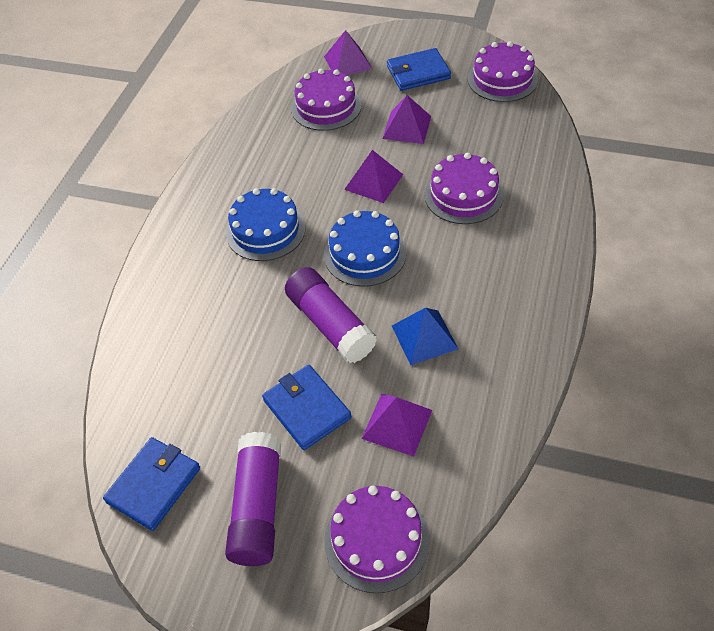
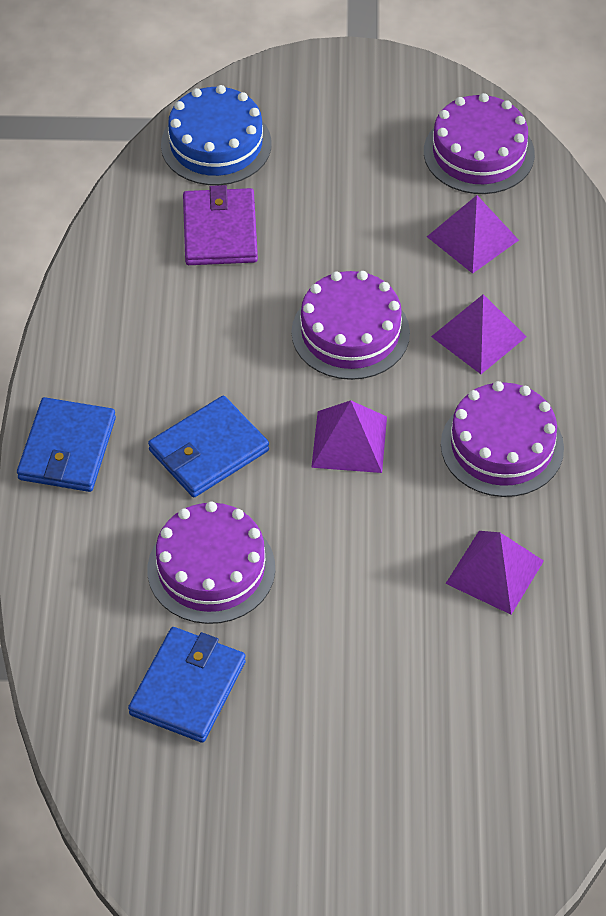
blue cake: [226,188,306,261] [324,210,406,287] = 2 -> [161,85,272,185] = 1
blue pyramid: [392,308,458,365] = 1 -> none = 0
purple glue stick: [225,432,281,566] [285,267,377,363] = 2 -> none = 0
purple wallet: none = 0 -> [183,185,258,265] = 1

